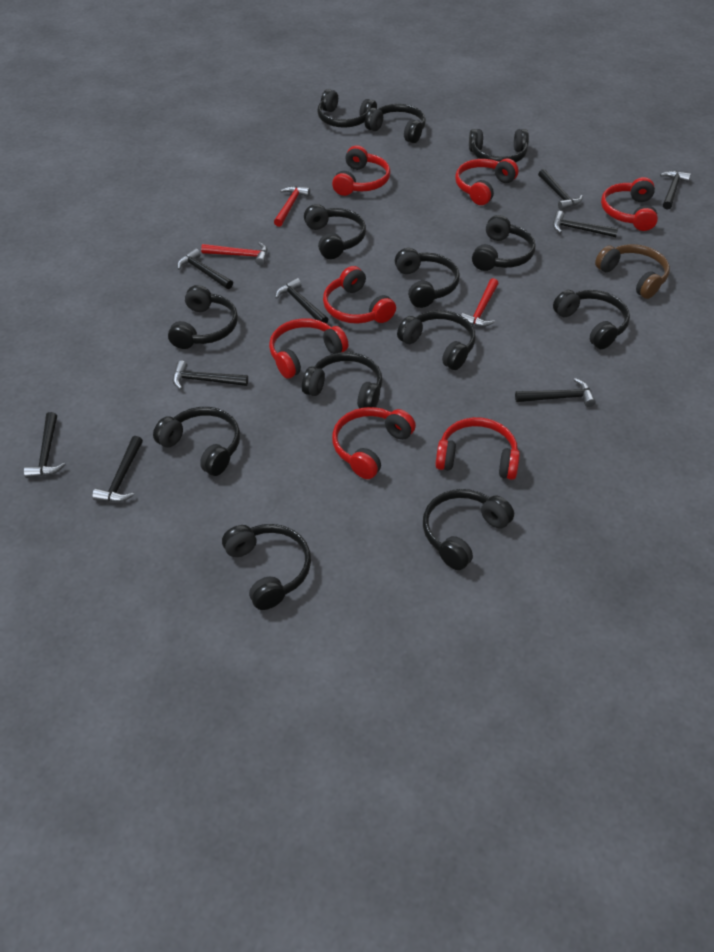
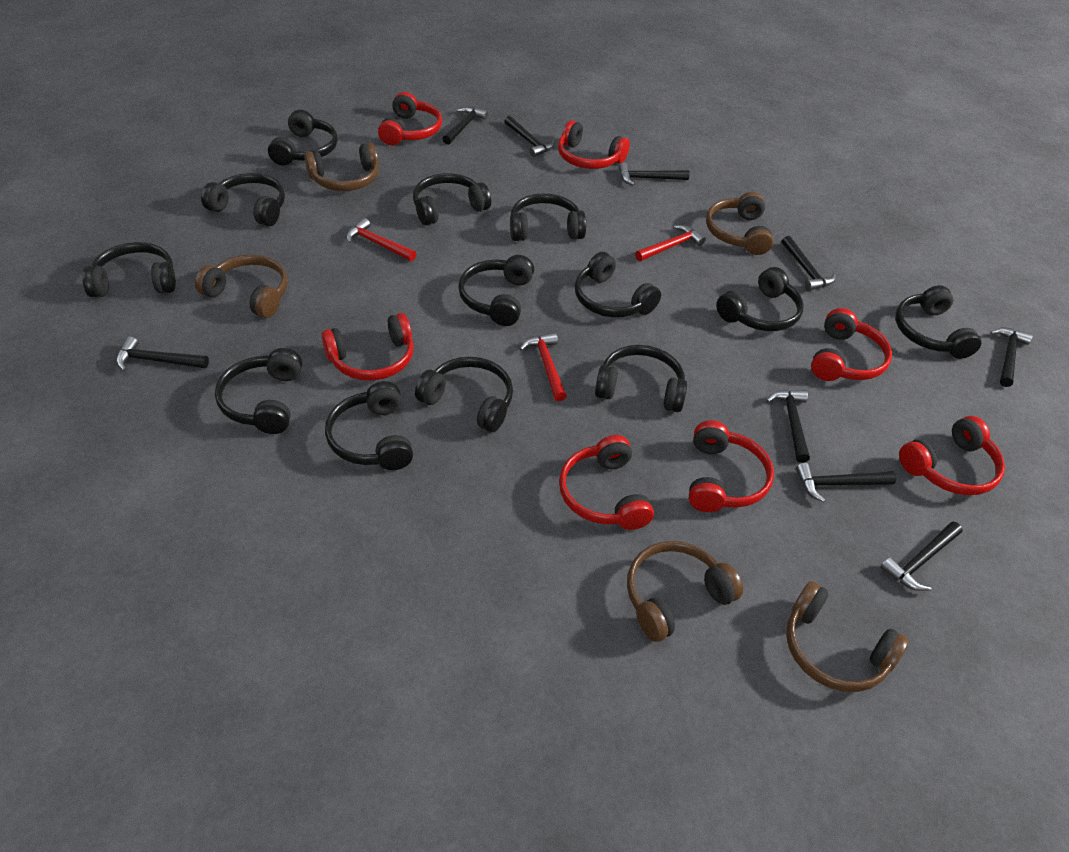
brown headphones: [595,244,670,299] = 1 -> [195,254,288,318] [304,143,379,191] [627,541,743,642] [706,192,773,255] [786,581,909,692] = 5

